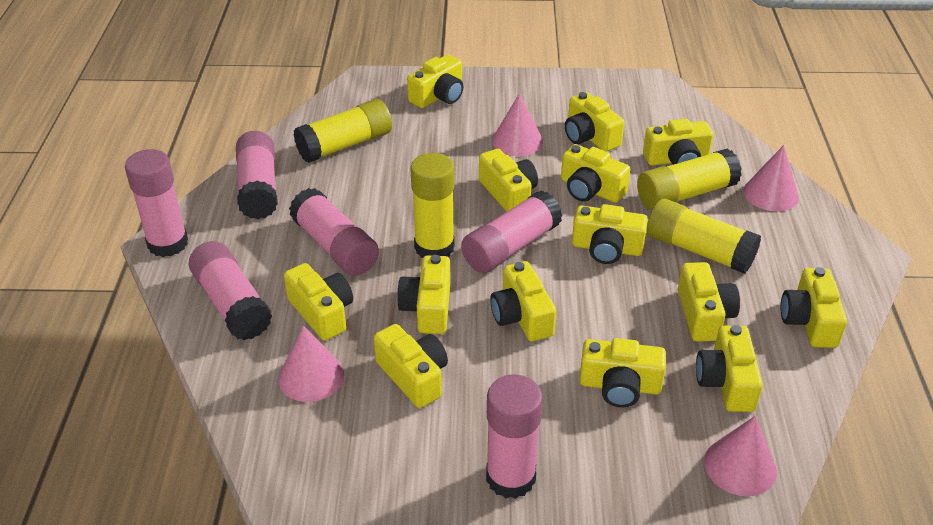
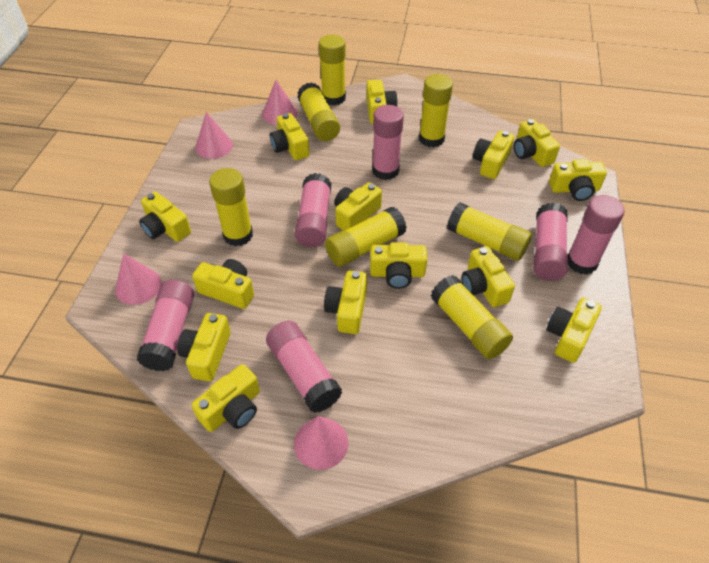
yellow glue stick: [294,99,392,163] [410,153,455,258] [637,148,742,210] [647,199,761,274] = 4 -> [209,168,253,247] [298,82,340,141] [319,35,346,106] [325,207,407,267] [419,74,453,147] [431,275,513,359] [447,202,532,261] = 7

